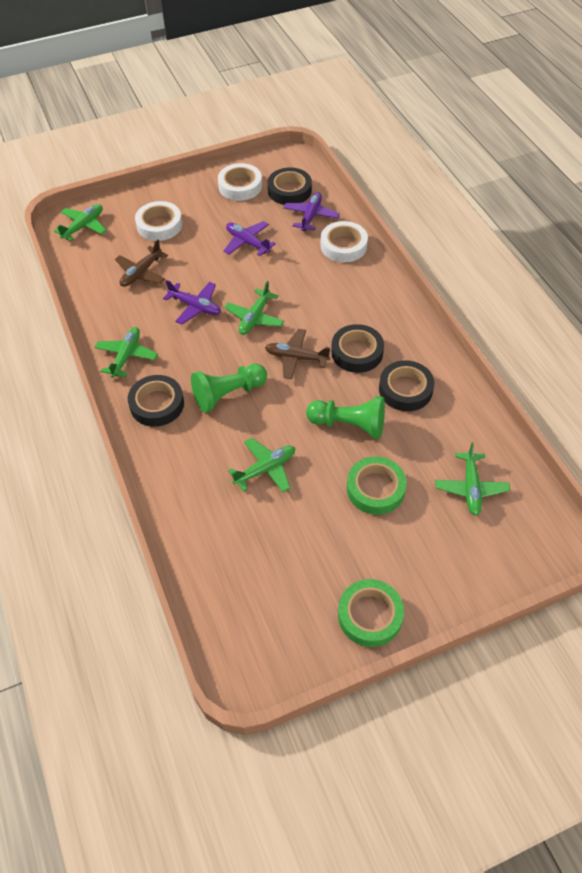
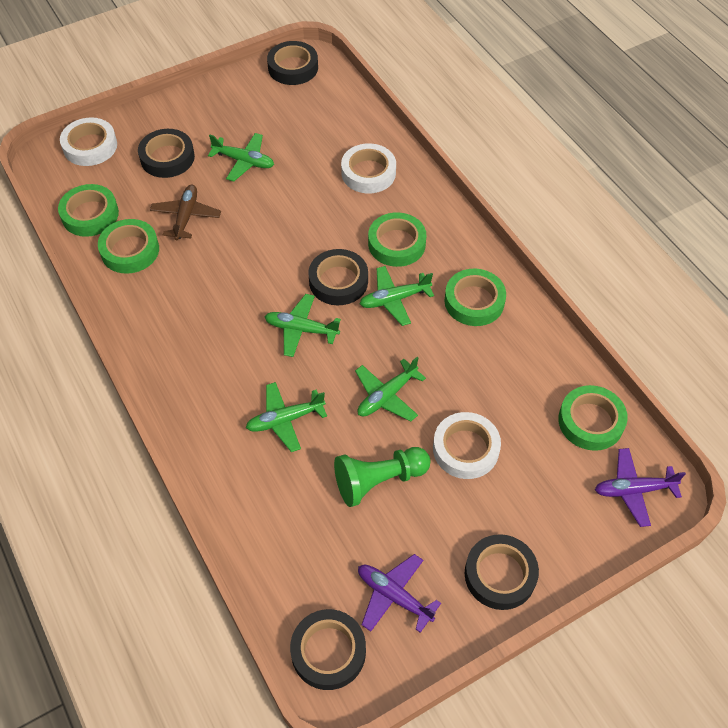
black tape: [128,375,184,427] [268,168,312,205] [331,324,384,373] [379,360,435,411] = 4 -> [138,129,195,178] [267,41,318,85] [290,609,366,690] [308,249,368,305] [465,534,539,610] = 5
brown plane: [115,240,168,287] [265,329,330,379] = 2 -> [150,185,221,240] = 1
green pawn: [191,364,267,413] [306,396,385,439] = 2 -> [334,447,430,507] = 1
green tape: [338,579,404,647] [347,456,407,515] = 2 -> [58,184,119,237] [98,219,159,274] [368,212,426,267] [444,269,506,326] [558,385,628,451] = 5
purple plane: [163,280,221,325] [224,221,276,256] [283,192,340,231] = 3 -> [358,554,441,633] [595,448,686,527] = 2

